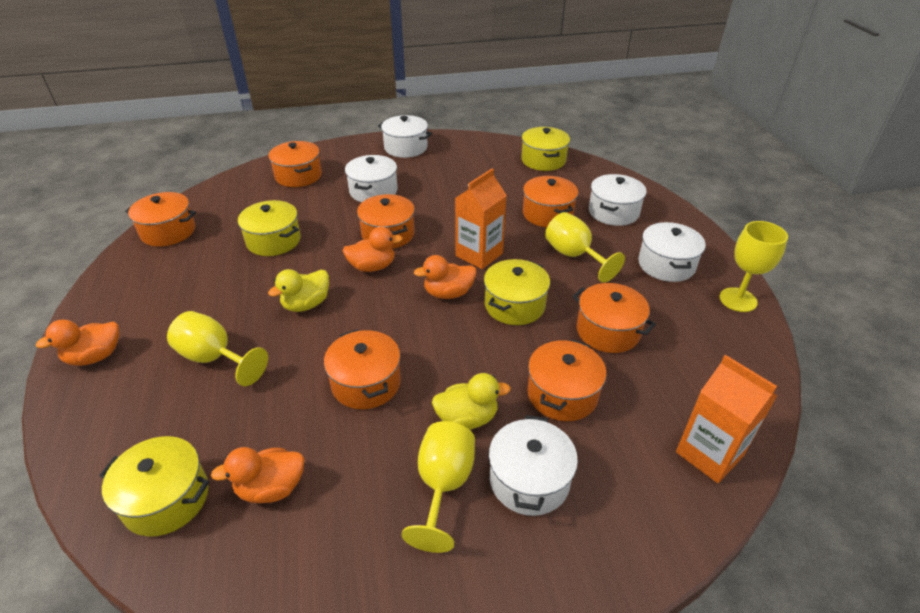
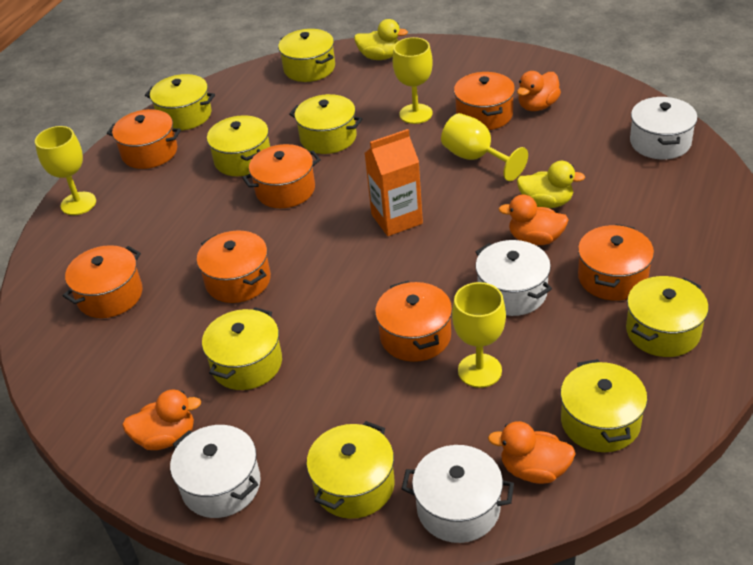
orange carton: [455,168,507,269] [676,355,777,483] = 2 -> [365,129,423,236] = 1
white pot: [345,155,397,202] [378,115,432,158] [489,415,578,516] [589,174,647,226] [638,222,706,282] = 5 -> [170,425,261,518] [402,445,514,543] [475,240,552,316] [630,97,698,159] = 4
yellow pot: [99,436,209,536] [238,200,301,256] [484,259,550,325] [521,127,570,171] = 4 -> [145,74,215,131] [202,307,282,390] [207,115,270,176] [278,29,335,82] [289,94,362,154] [307,421,395,519] [560,359,647,452] [626,276,709,357] = 8

